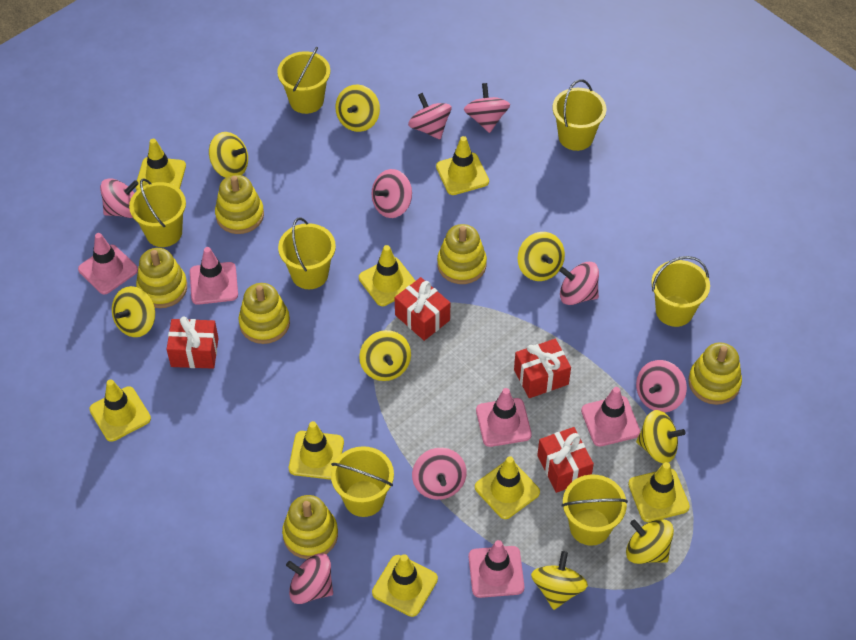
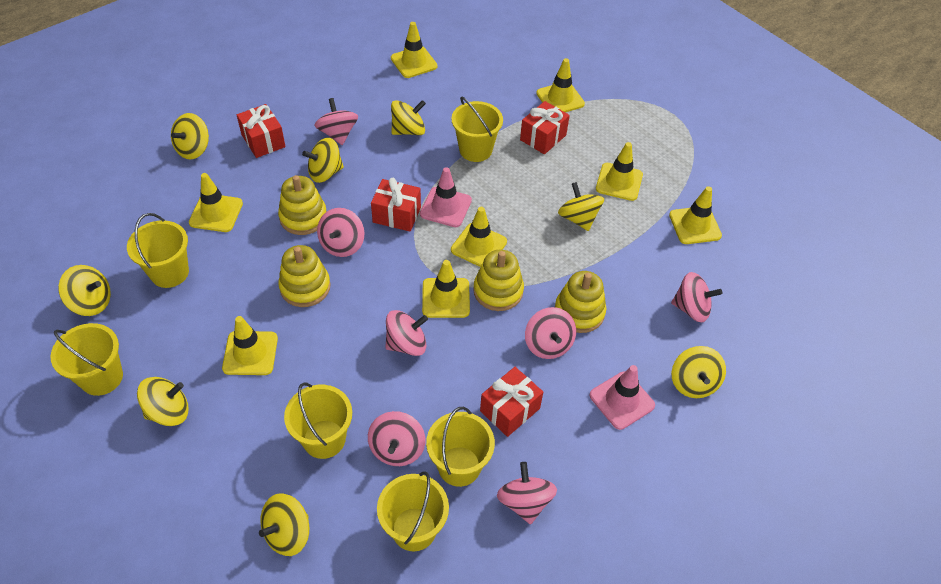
pink spinning top: [100,178,139,218] [286,553,333,604] [372,169,412,218] [408,93,452,139] [412,448,466,500] [464,83,510,133] [559,262,599,305] [636,360,687,412] = 8 -> [314,98,358,145] [317,208,364,257] [368,411,425,466] [385,310,428,356] [497,462,557,525] [525,307,576,359] [671,272,722,323] = 7
pink traffic cone: [78,233,138,294] [190,247,238,305] [468,540,524,598] [476,388,532,447] [581,387,640,447] = 5 -> [420,167,472,227] [589,365,655,430] = 2
yellow bucket: [129,178,186,247] [277,47,330,114] [278,218,336,289] [331,446,394,517] [553,79,606,151] [561,475,628,546] [651,256,710,327] = 7 -> [50,323,123,396] [127,213,189,288] [284,382,352,459] [377,471,449,551] [426,407,495,487] [451,97,503,162] = 6
yellow stacking toy: [136,248,187,308] [215,175,264,234] [238,283,290,344] [282,495,338,559] [437,224,487,284] [688,343,742,405] = 6 -> [278,175,327,235] [278,245,330,307] [473,249,524,311] [555,271,606,333] = 4

